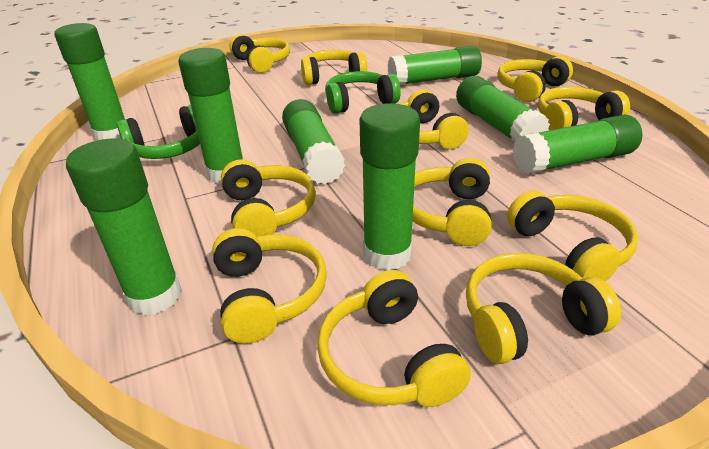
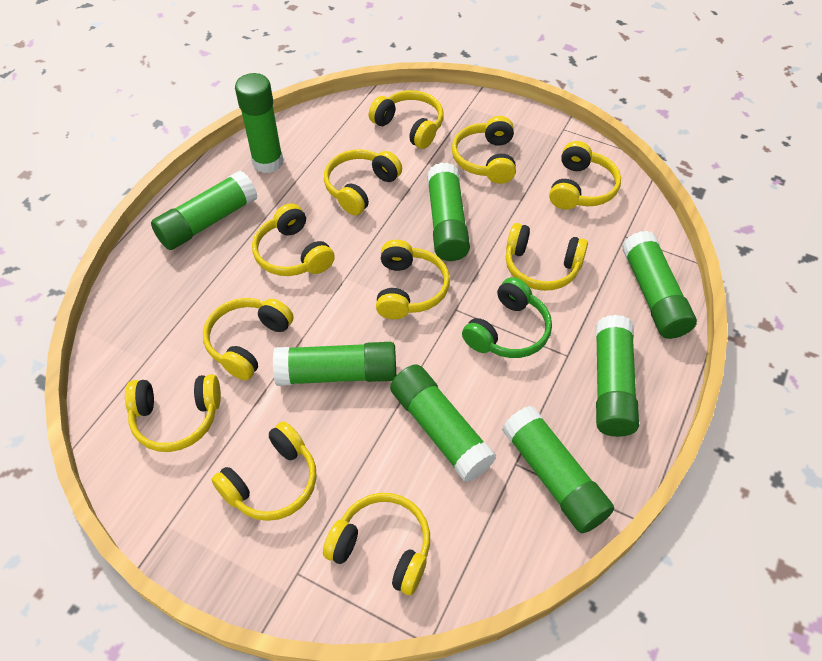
green headphones: [117,105,200,159] [325,71,401,114] = 2 -> [462,277,552,358] = 1

